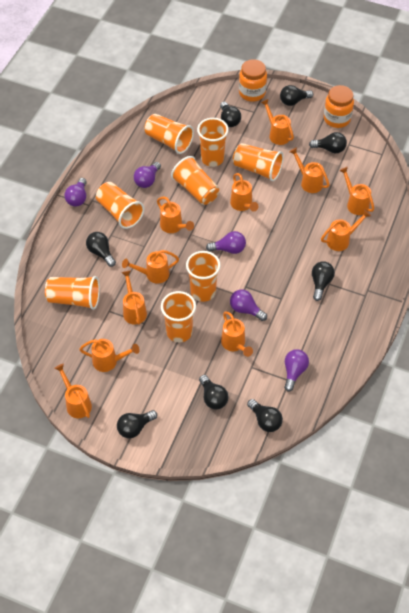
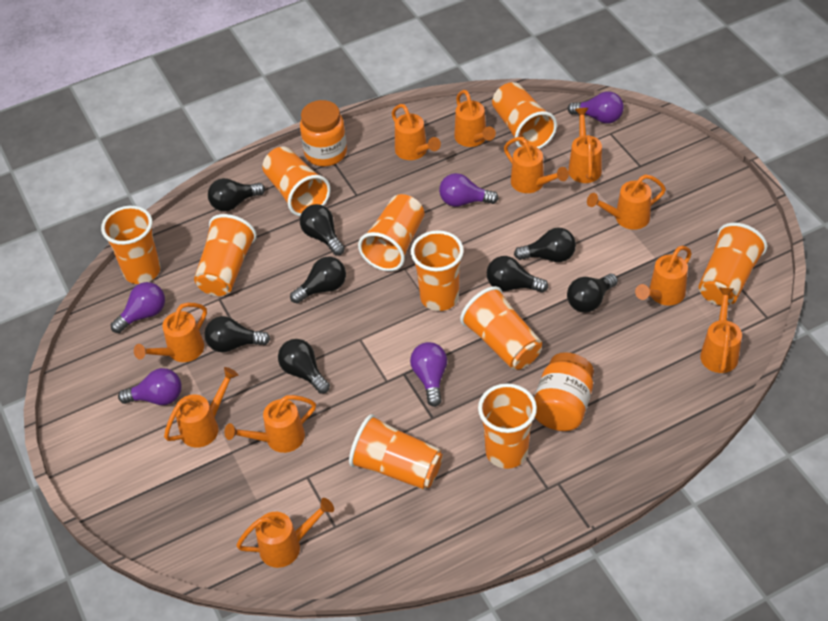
orange cup: [45,276,100,310] [96,182,144,229] [144,114,194,154] [161,291,196,342] [171,156,219,205] [186,251,220,302] [197,118,229,167] [233,143,284,181] = 8 -> [101,206,160,284] [194,214,257,296] [262,147,331,216] [349,414,443,490] [358,194,424,271] [411,230,464,311] [460,286,542,370] [478,383,537,469] [492,82,557,149] [699,223,767,306] = 10

